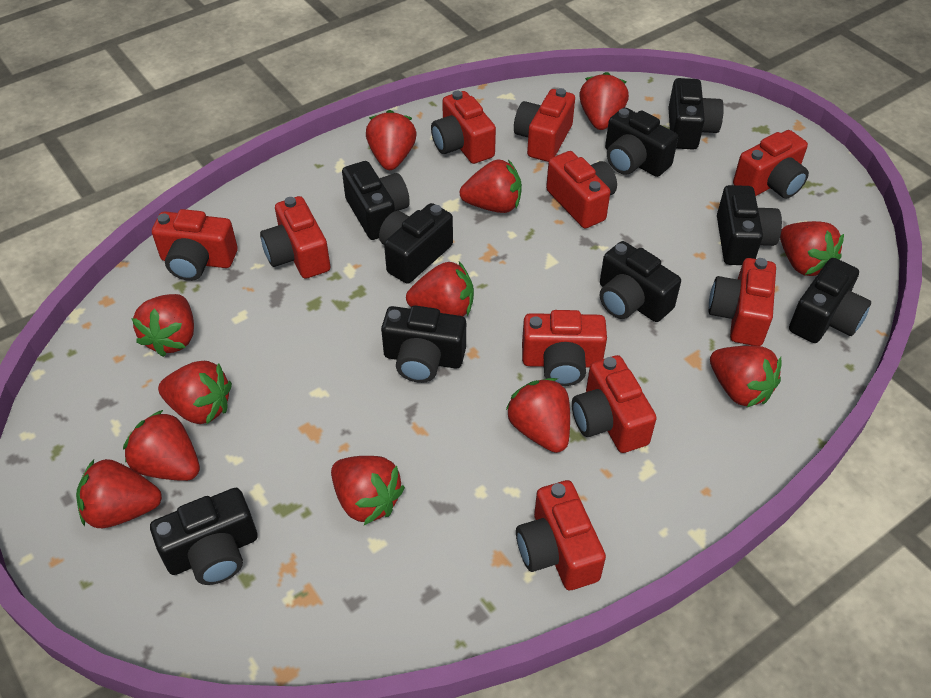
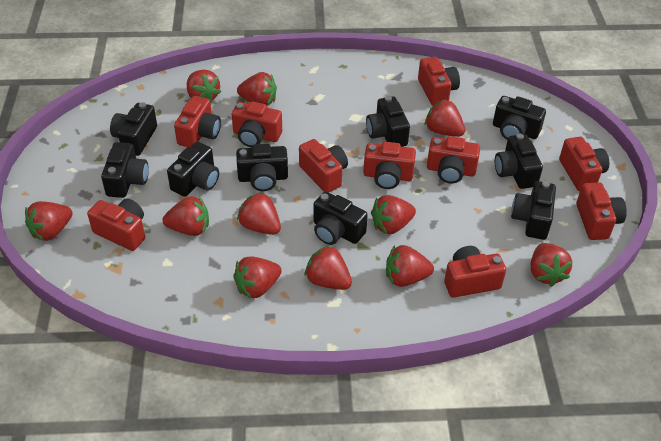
red strawberry: [76,459,162,528] [123,410,200,481] [131,294,194,357] [158,361,232,424] [331,456,405,525] [366,110,417,170] [406,261,474,316] [460,159,522,213] [506,378,570,453] [579,72,629,130] [710,346,781,408] [780,221,844,276] = 12 -> [25,201,73,241] [163,196,209,236] [187,70,221,102] [233,257,282,299] [237,72,277,106] [237,192,281,235] [304,245,352,290] [371,195,416,234] [386,245,434,287] [425,99,465,137] [531,243,573,287] = 11

